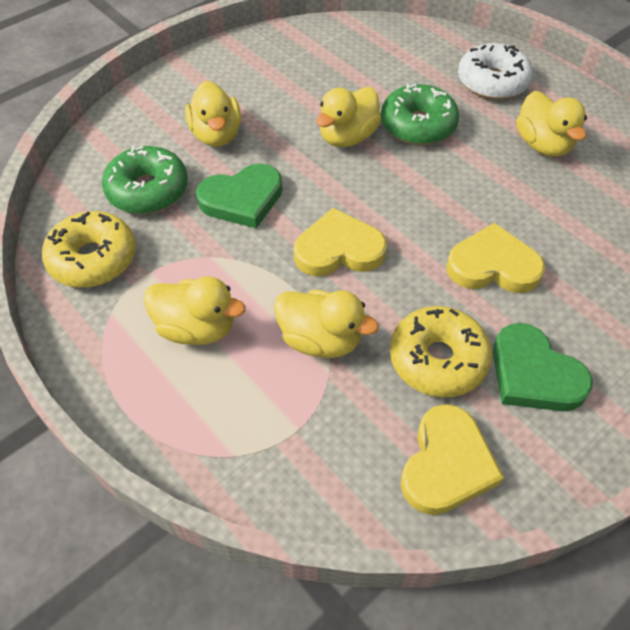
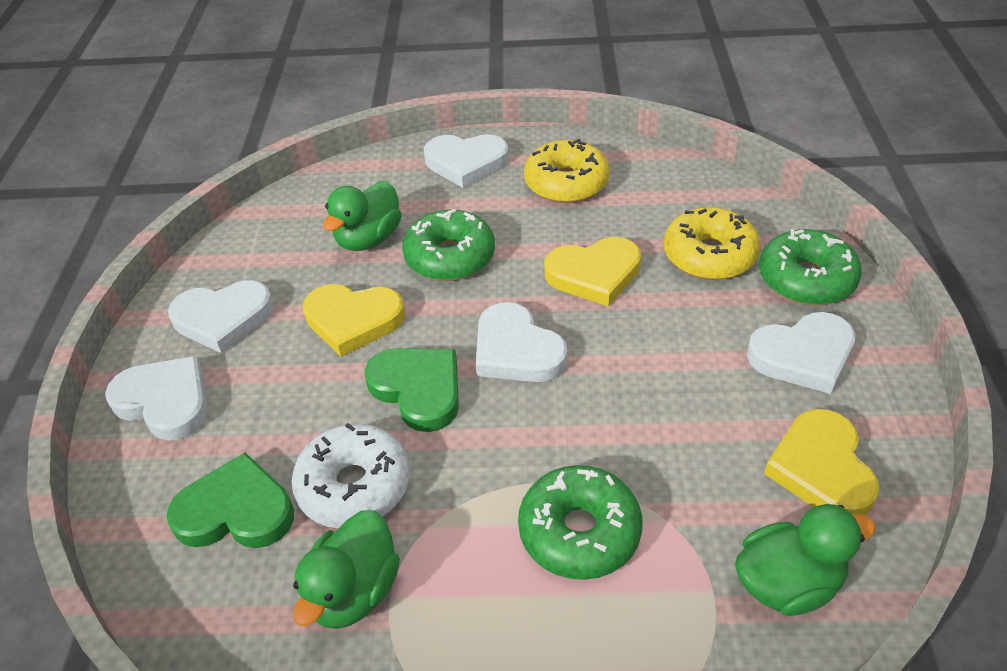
green donut: [102,146,188,214] [381,84,459,145] = 2 -> [402,209,495,281] [518,465,642,580] [759,229,862,305] = 3
green duck: none = 0 -> [293,510,400,629] [323,181,402,251] [735,504,876,616] = 3
white heart: none = 0 -> [105,356,208,441] [168,280,274,353] [424,134,509,188] [476,302,567,382] [747,312,855,394] = 5
yellow duck: [144,276,246,345] [185,81,241,147] [274,290,379,358] [316,87,381,147] [516,91,587,157] = 5 -> none = 0

